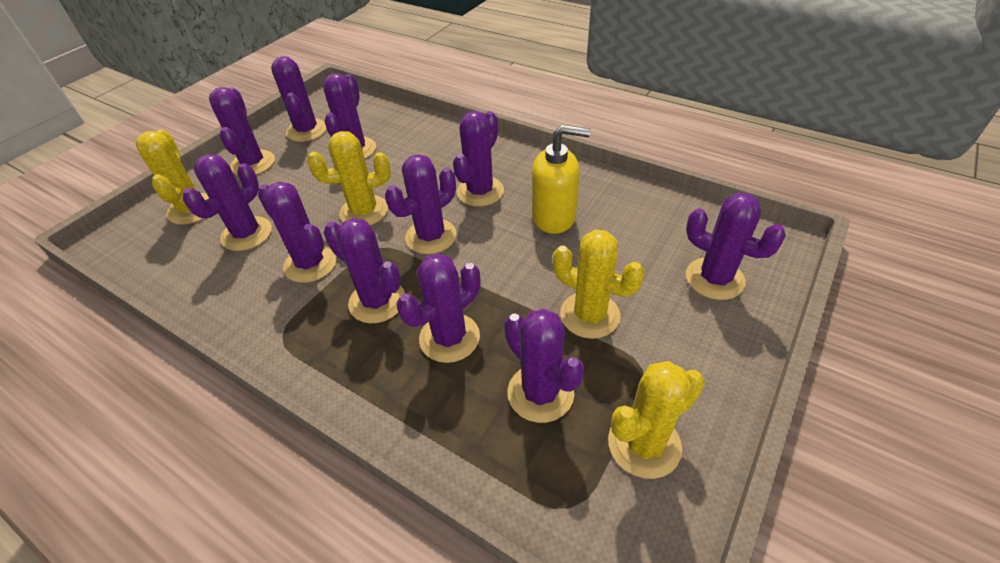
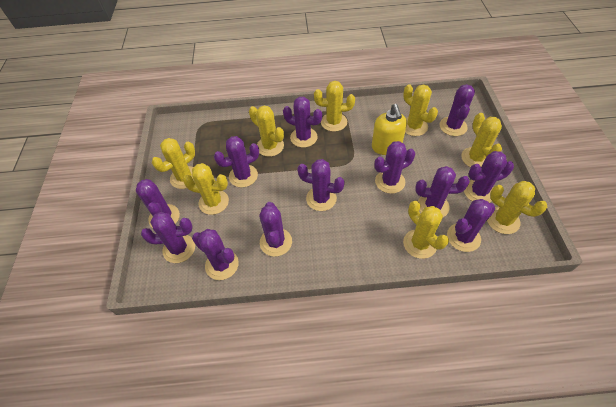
purple cactus: [183,154,272,251] [209,87,275,175] [258,182,337,283] [271,56,327,142] [323,218,405,323] [324,73,376,158] [385,154,457,254] [397,253,480,363] [453,111,504,207] [504,309,584,423] [686,192,786,300] = 11 -> [136,179,180,228] [141,212,195,263] [192,229,239,280] [214,136,259,188] [259,202,292,257] [283,97,322,148] [297,159,345,211] [374,141,415,194] [415,166,470,217] [440,84,475,136] [447,199,495,252] [464,151,514,203] = 12
yellow cactus: [135,129,209,225] [308,131,391,225] [553,230,645,339] [608,361,705,479] = 4 -> [152,138,195,189] [183,163,229,215] [249,106,284,157] [314,81,355,132] [403,84,438,136] [403,201,449,259] [461,113,502,167] [487,181,547,234] = 8

